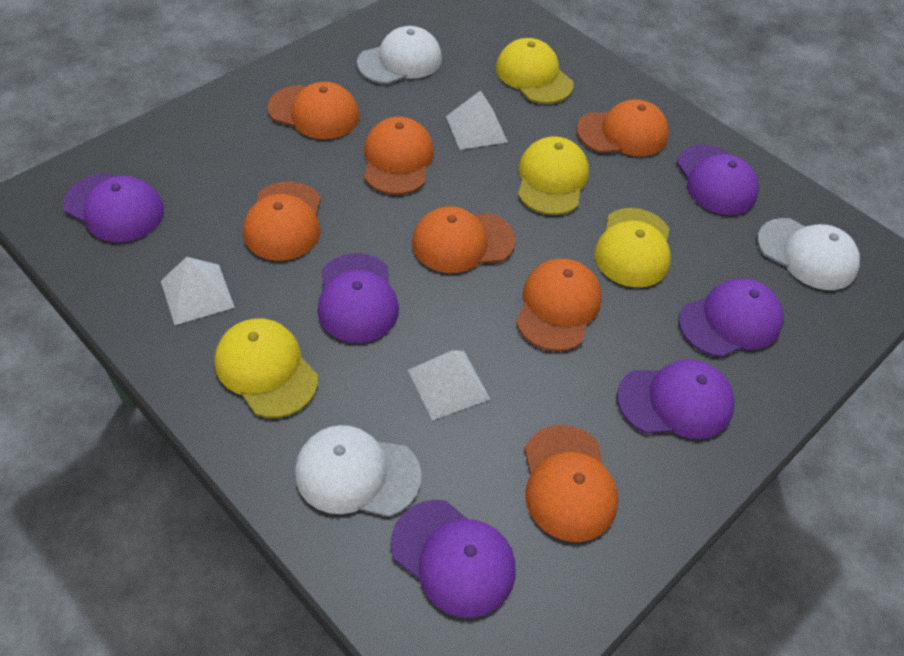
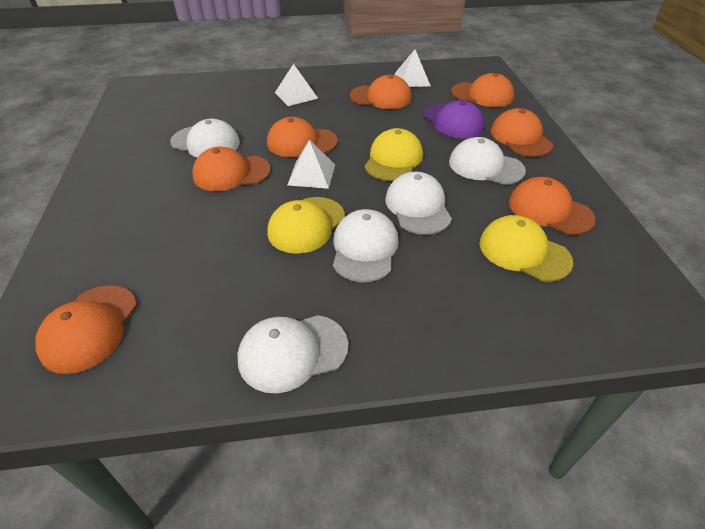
purple cap: [63,173,164,242] [317,253,399,343] [391,500,516,618] [617,359,735,439] [676,145,759,215] [678,279,783,357] = 6 -> [423,100,484,138] = 1
white cap: [295,425,422,517] [357,26,442,84] [757,218,860,290] = 3 -> [170,119,240,158] [237,315,348,393] [333,209,399,282] [385,172,452,235] [449,137,526,185] = 5
yellow cap: [214,319,318,418] [496,38,574,104] [518,136,589,215] [594,208,671,288] = 4 -> [267,197,345,254] [365,128,423,181] [480,215,573,282] = 3

